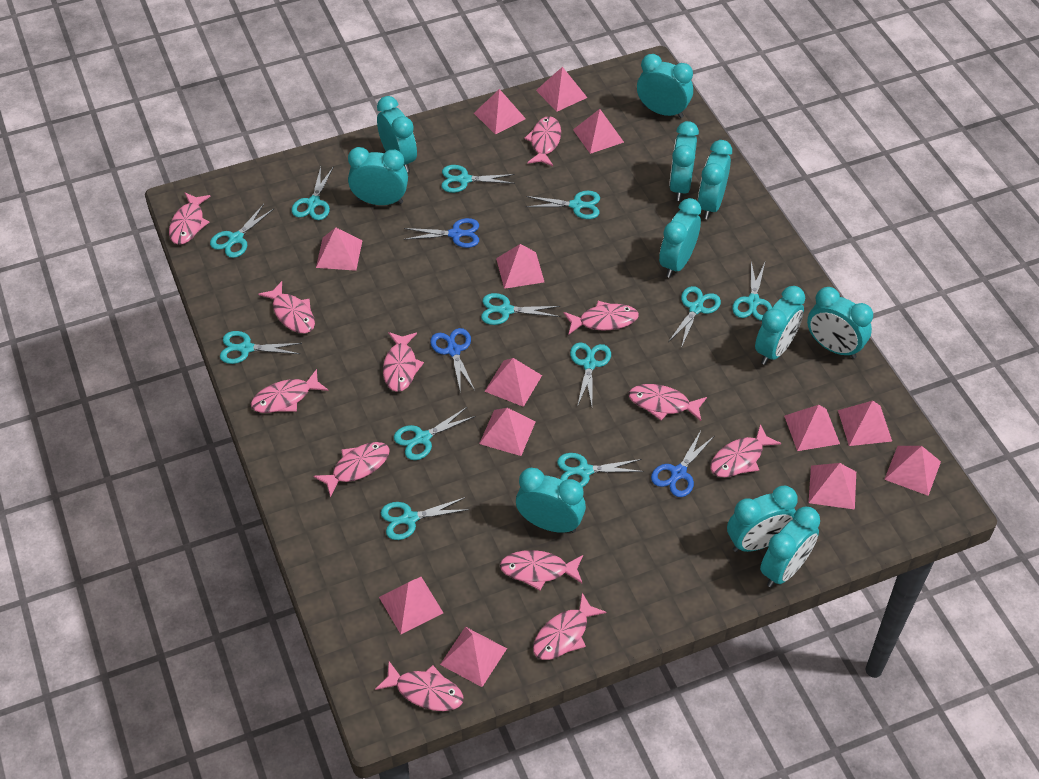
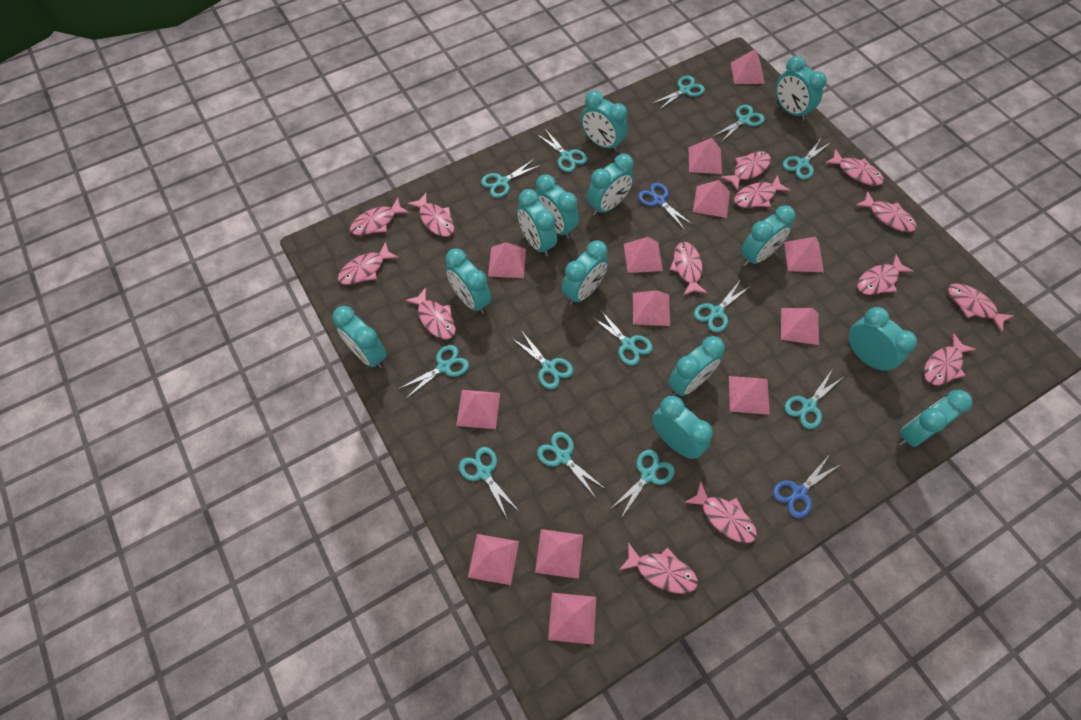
blue scissors: [404,218,479,248] [430,328,475,393] [651,431,714,497] = 3 -> [638,182,693,230] [773,454,838,518] = 2
pink fish: [169,192,211,245] [251,369,329,413] [258,281,315,333] [313,442,390,498] [375,661,464,711] [383,332,424,392] [500,550,583,590] [524,116,561,166] [533,593,606,660] [563,301,639,334] [629,384,707,421] [711,424,781,477] = 12 -> [338,242,399,285] [350,198,410,235] [405,287,456,339] [407,193,455,237] [619,542,698,594] [670,242,708,296] [684,481,757,543] [721,151,771,191] [734,175,791,208] [825,149,884,186] [855,191,917,232] [857,255,914,295] [924,333,976,385] [948,283,1014,333] = 14
turquoise clock: [348,147,408,205] [377,96,417,172] [516,468,586,533] [637,54,693,118] [659,198,701,278] [669,121,699,201] [698,140,732,219] [727,485,798,552] [755,286,805,365] [760,507,820,587] [807,287,873,359] = 11 -> [333,306,387,369] [445,249,491,314] [517,189,557,257] [536,174,579,239] [561,240,608,305] [581,91,628,152] [587,154,634,216] [652,396,713,459] [668,336,724,396] [741,205,796,266] [776,56,827,121] [848,307,917,372] [898,390,973,447] = 13
turquoise scissors: [210,204,274,258] [220,331,302,364] [291,167,334,220] [381,497,469,540] [394,407,475,460] [441,165,515,193] [481,293,560,325] [526,191,600,219] [557,453,644,487] [570,342,611,407] [668,286,721,348] [732,261,772,321] = 12 -> [398,345,469,399] [459,447,519,518] [481,159,541,198] [513,332,573,389] [537,129,587,172] [537,432,604,498] [590,308,653,366] [609,449,675,518] [651,76,705,111] [694,281,751,332] [712,105,765,142] [783,137,830,180] [785,370,842,429] = 13

